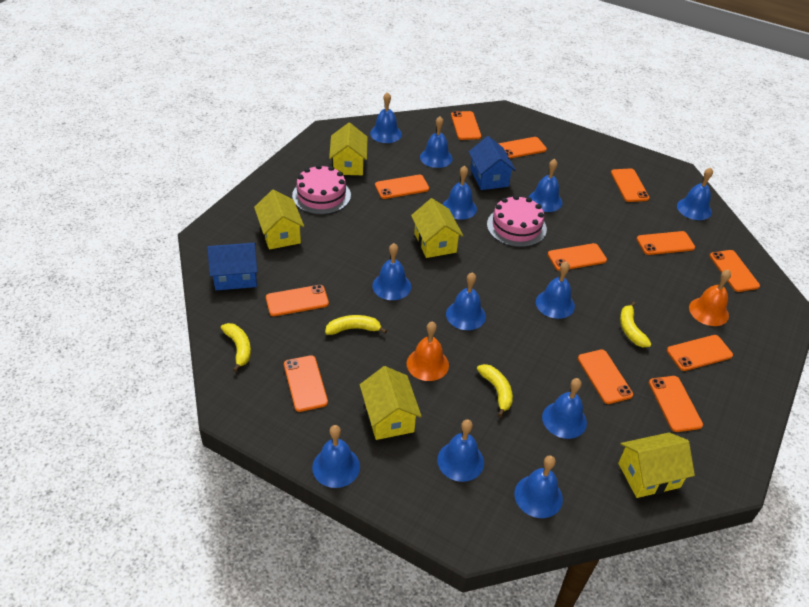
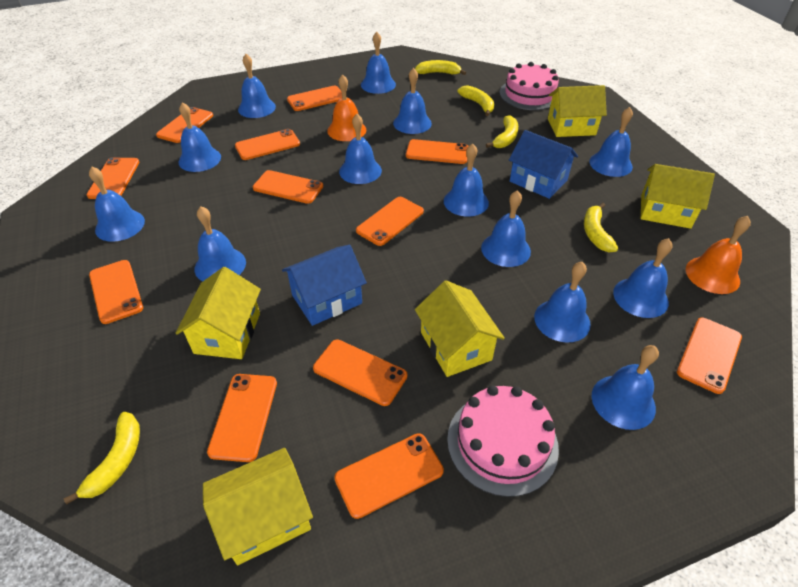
blue bell: [312,425,360,488] [370,92,402,143] [372,243,411,300] [420,116,453,168] [437,419,484,482] [443,166,477,220] [446,272,486,330] [514,455,563,518] [529,159,563,212] [536,261,575,319] [542,378,587,439] [677,167,713,220] = 12 -> [89,167,145,242] [179,102,221,172] [194,206,246,281] [238,54,276,118] [339,114,382,184] [361,32,396,94] [393,68,432,134] [444,143,489,217] [481,190,531,267] [534,262,591,343] [589,107,633,177] [592,345,659,430] [613,238,673,318] = 13
yellow banana: [221,323,251,372] [325,315,387,335] [477,364,513,417] [620,301,651,347] = 4 -> [64,412,140,505] [415,60,466,75] [458,85,494,116] [486,115,518,148] [584,203,618,252] = 5

